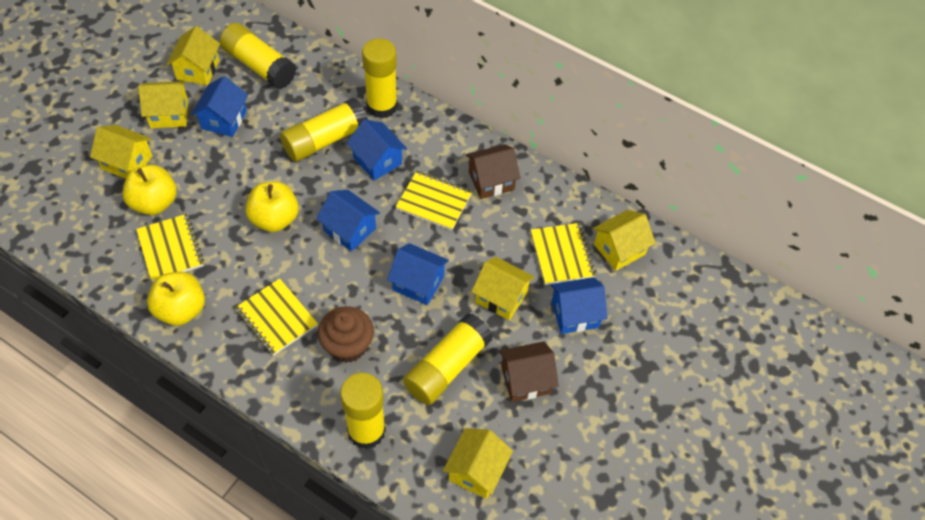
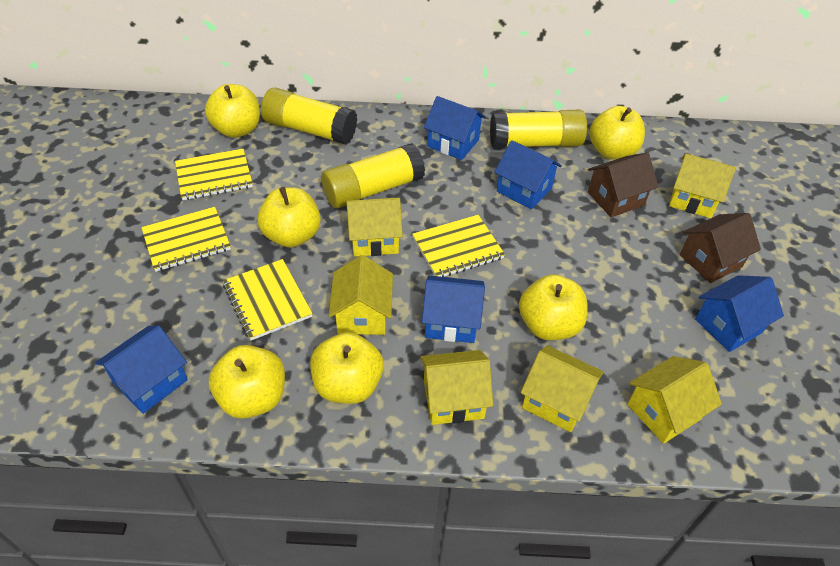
brown cupcake: [318,306,374,363] = 1 -> none = 0
yellow apple: [122,165,177,215] [147,272,205,326] [245,182,299,232] = 3 -> [205,84,260,138] [209,345,285,419] [257,187,321,248] [310,332,384,404] [519,275,587,340] [589,106,645,159] = 6
yellow glue stick: [220,23,296,89] [280,98,368,162] [340,373,386,449] [362,38,398,118] [403,313,493,405] = 5 -> [261,88,357,145] [321,143,425,208] [490,110,587,149] = 3

